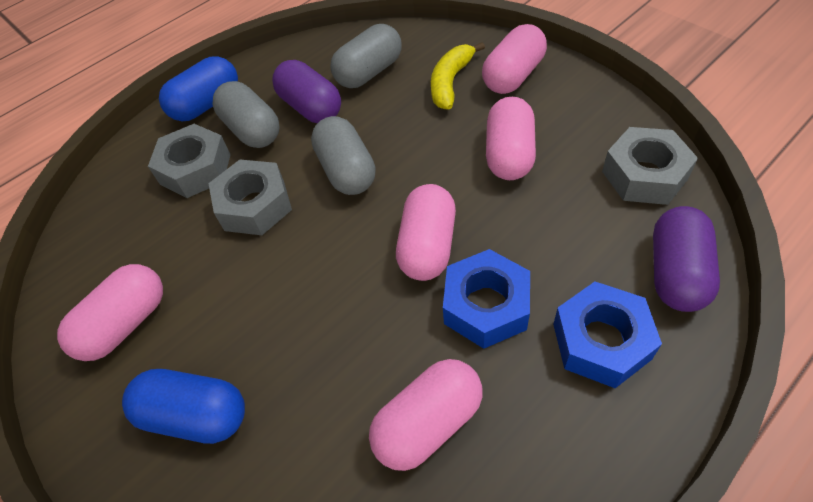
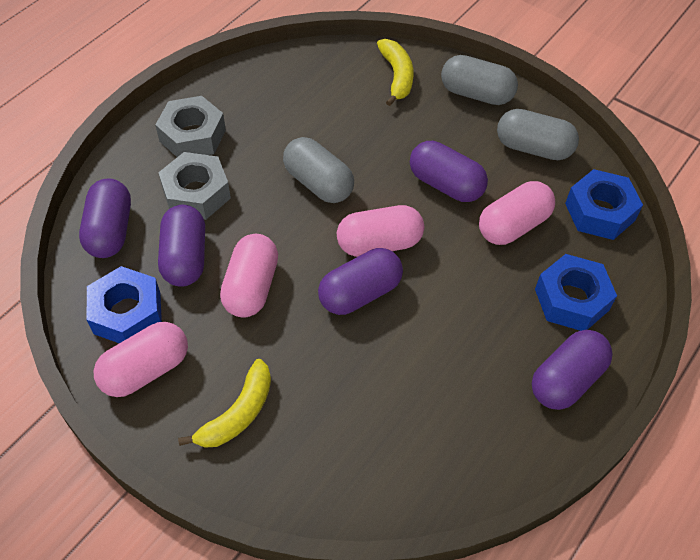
blue capsule: [122,369,245,444] [159,56,238,121] = 2 -> none = 0
blue nut: [443,249,530,349] [553,282,662,388] = 2 -> [86,266,162,343] [535,254,617,331] [565,169,643,240] = 3
grey nut: [148,124,231,198] [208,159,292,235] [602,127,698,205] = 3 -> [155,96,226,157] [158,152,231,220] = 2
pink capsule: [57,264,163,361] [369,359,483,471] [396,184,456,281] [482,24,547,94] [486,97,536,180] = 5 -> [93,322,188,397] [220,234,278,318] [337,205,424,257] [479,181,555,245] = 4
purple capsule: [272,60,341,123] [653,206,720,312] = 2 -> [79,178,131,258] [158,205,205,287] [318,248,403,315] [410,141,488,202] [532,330,613,410] = 5
yellow banana: [431,42,485,109] = 1 -> [178,359,271,448] [377,39,414,106] = 2

